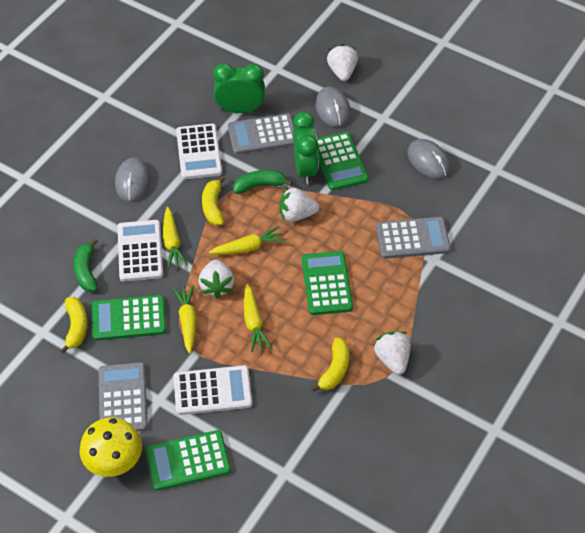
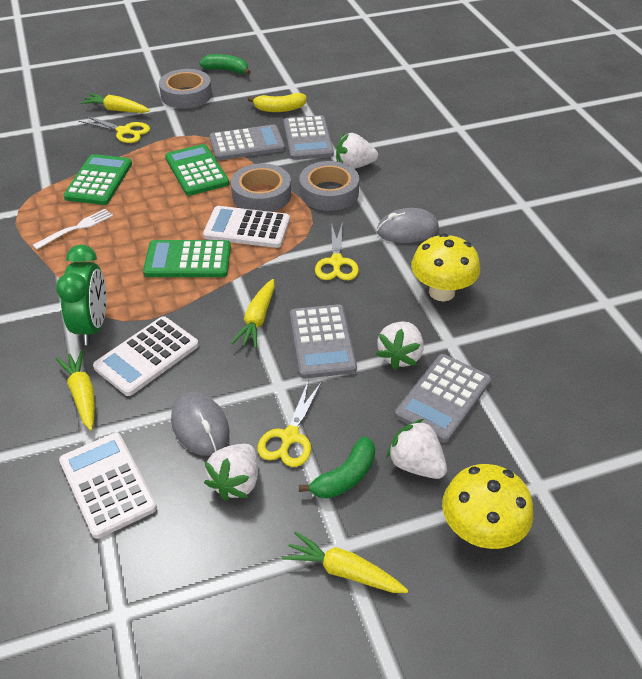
green calculator: [92,295,166,341] [145,430,231,491] [302,251,353,315] [317,132,369,191] = 4 -> [63,154,132,205] [143,240,231,277] [165,144,229,196] = 3
green clock: [213,63,265,113] [293,112,319,184] = 2 -> [56,245,106,345] = 1
grey calculator: [99,362,148,432] [228,113,294,154] [376,217,451,259] = 3 -> [209,125,285,160] [284,115,334,160] [290,304,357,378] [395,354,491,443] = 4
grey mouse: [115,157,151,202] [315,86,351,127] [407,139,450,179] = 3 -> [171,392,230,456] [377,208,439,243] = 2
grey tape: none = 0 -> [159,69,212,109] [231,164,291,212] [299,161,359,211] = 3
white fork: none = 0 -> [33,209,113,250] = 1
yellow banana: [60,297,88,354] [202,176,225,225] [311,338,350,392] = 3 -> [248,93,307,112] = 1
yellow mushroom: [80,417,142,477] = 1 -> [411,233,480,301] [442,464,533,549] = 2
yellow scissors: none = 0 -> [79,115,150,143] [257,379,322,467] [315,221,359,280] = 3

